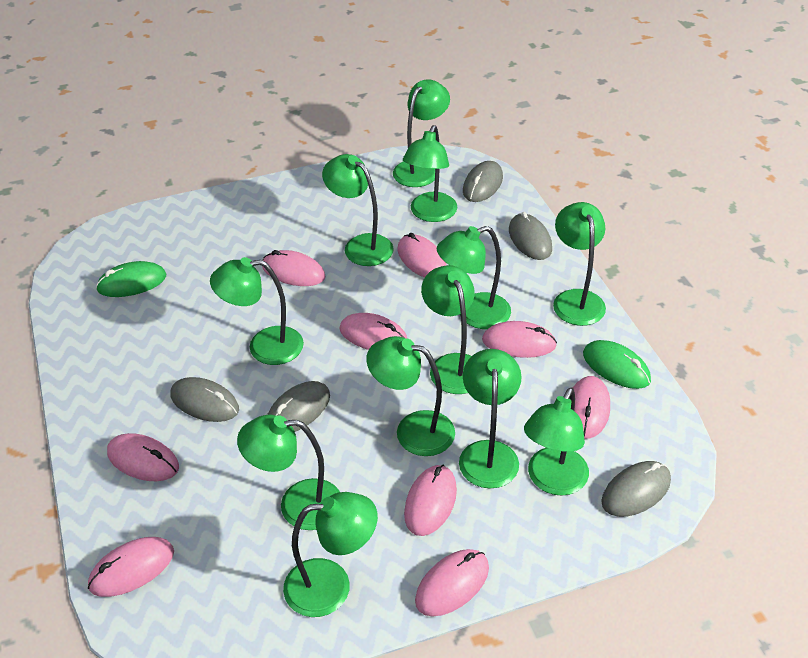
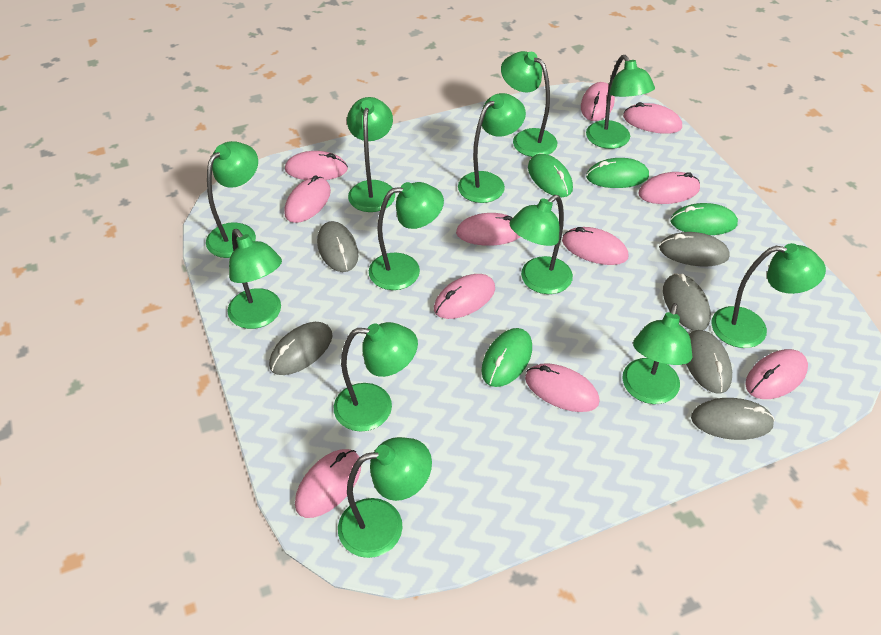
green mouse: [96,261,166,297] [583,340,651,389] = 2 -> [481,328,532,387] [528,154,573,197] [586,158,649,188] [670,203,738,235] = 4
grey mouse: [171,377,239,422] [267,381,330,432] [463,161,503,202] [509,212,552,260] [601,461,671,517] = 5 -> [269,322,333,375] [317,221,358,272] [659,232,730,267] [663,273,711,331] [686,330,732,394] [691,398,775,440] = 6
pink mouse: [88,537,174,597] [107,433,179,481] [262,250,326,286] [339,313,407,350] [397,233,447,278] [404,465,457,536] [415,549,489,616] [482,321,557,358] [573,376,610,439] = 9 -> [284,175,331,223] [285,151,348,180] [295,449,361,518] [434,274,495,319] [456,213,521,246] [525,363,600,412] [562,227,629,265] [581,82,615,121] [623,102,682,134] [638,172,700,204] [745,349,808,399] = 11

